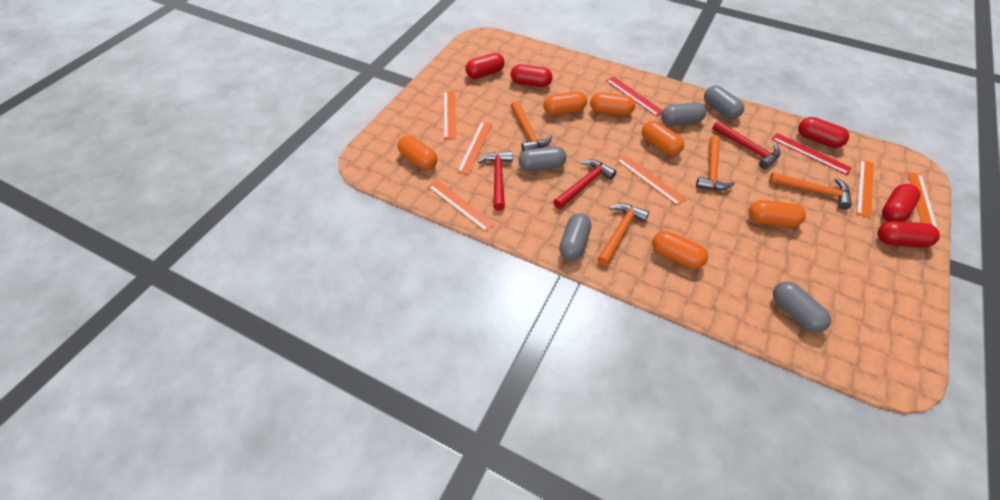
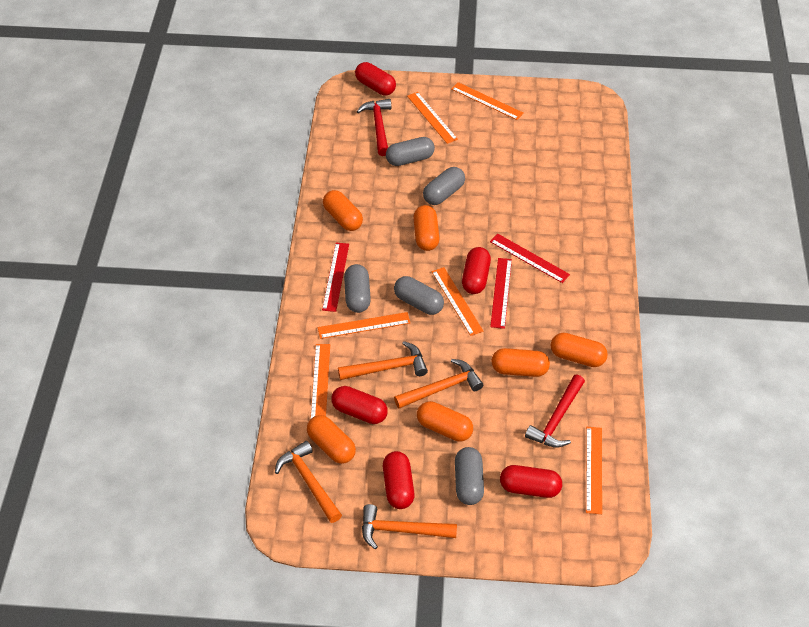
red hammer: [478,151,513,211] [553,159,616,209] [712,121,780,169] = 3 -> [357,99,391,156] [525,375,585,448] = 2
red ruler: [606,76,663,116] [772,133,852,175] = 2 -> [322,243,349,312] [490,234,570,283] [490,258,512,329] = 3

